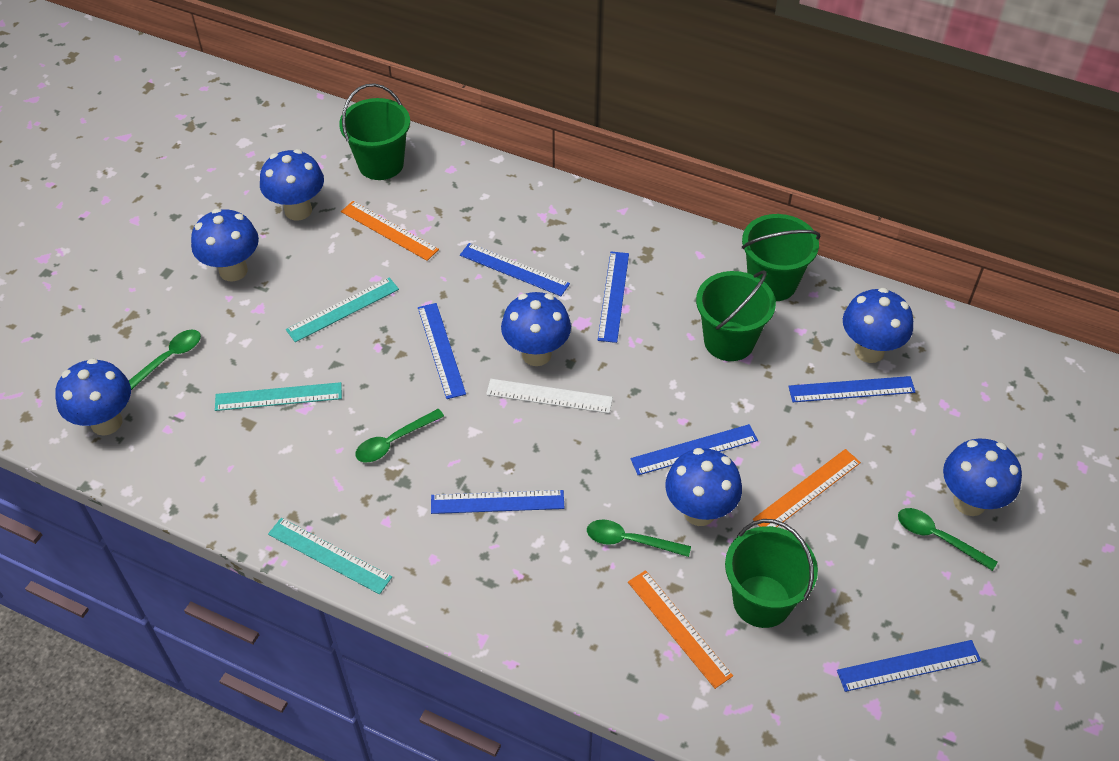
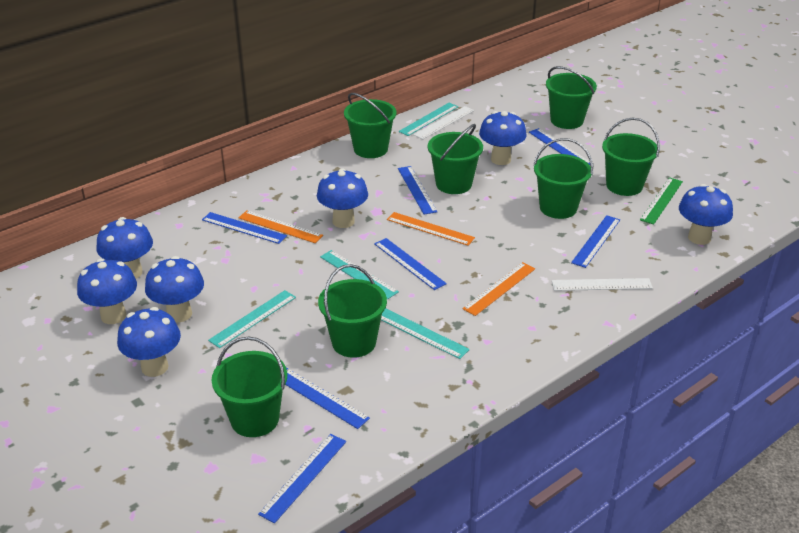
green bucket: [339,83,410,180] [696,270,776,361] [725,519,818,628] [742,214,821,301] = 4 -> [211,336,287,437] [318,264,387,358] [344,93,397,158] [428,124,483,194] [533,138,593,219] [546,66,597,129] [602,118,660,196] = 7
green ruler: none = 0 -> [640,177,683,225] = 1
green spoon: [129,330,201,390] [355,409,444,462] [587,520,691,557] [898,508,997,571] = 4 -> none = 0
turquoise ruler: [215,382,342,411] [268,518,392,594] [286,277,399,342] = 3 -> [208,290,296,348] [320,250,399,299] [381,308,470,359] [399,103,459,136] = 4
white ruler: [486,379,613,414] = 1 -> [413,106,474,139] [552,278,653,291] = 2

